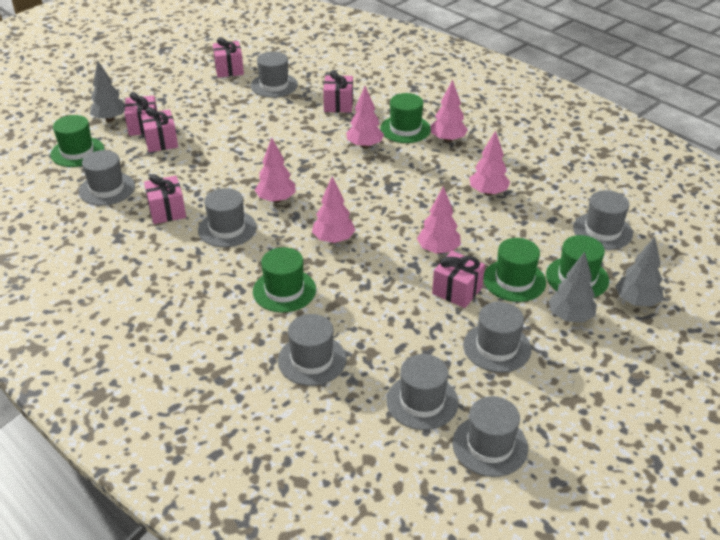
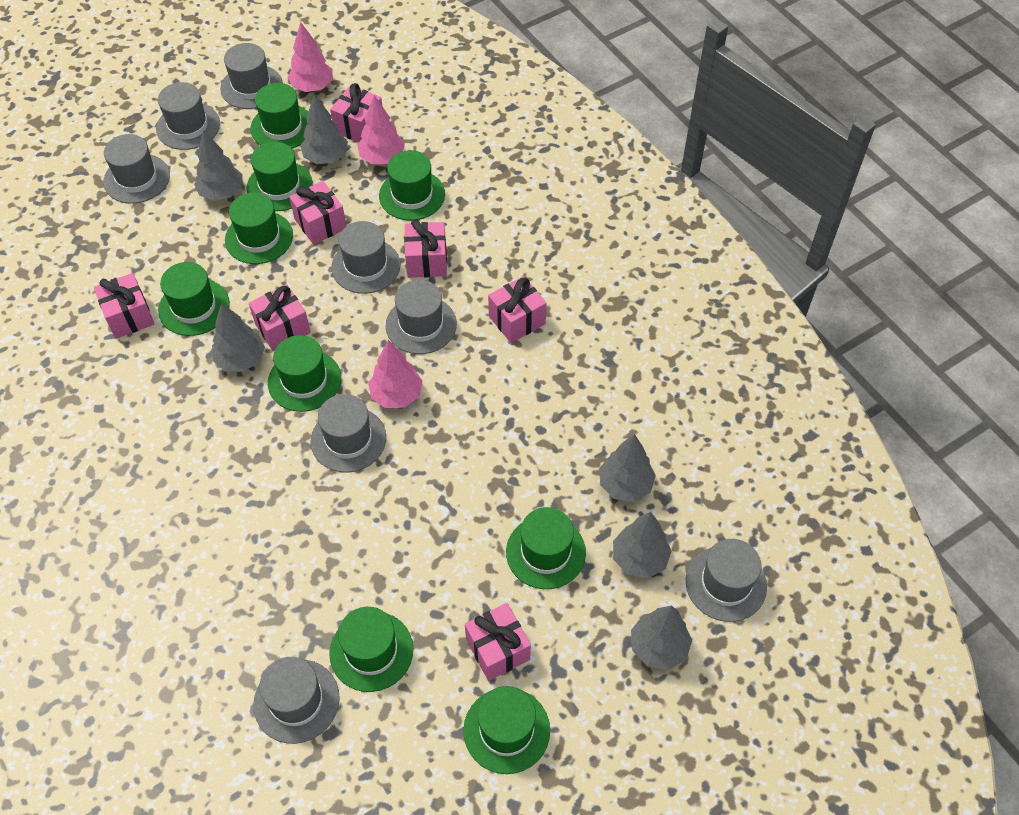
green hat: [50,115,104,167] [253,247,316,312] [380,93,431,143] [483,238,546,302] [546,235,609,298] = 5 -> [158,262,230,336] [225,193,293,264] [246,142,313,211] [250,83,308,148] [268,335,341,412] [329,607,413,692] [379,150,445,221] [463,686,550,774] [506,507,586,589] = 9
grey tree: [90,60,125,122] [548,252,597,323] [615,237,663,307] = 3 -> [194,130,243,201] [212,303,265,372] [300,94,348,164] [599,434,656,502] [613,512,672,578] [631,606,692,670] = 6
pink gift: [125,92,157,136] [141,107,178,152] [144,174,186,224] [213,37,244,78] [323,70,353,113] [432,251,485,308] = 6 -> [94,273,154,339] [249,284,311,351] [289,181,346,245] [330,83,382,142] [404,219,447,278] [465,603,531,681] [488,276,547,343] = 7
pink tree: [255,138,296,203] [312,176,355,243] [346,86,384,149] [417,186,461,254] [431,80,468,143] [470,130,510,196] = 6 -> [288,22,333,92] [357,95,405,164] [368,340,422,408] = 3

